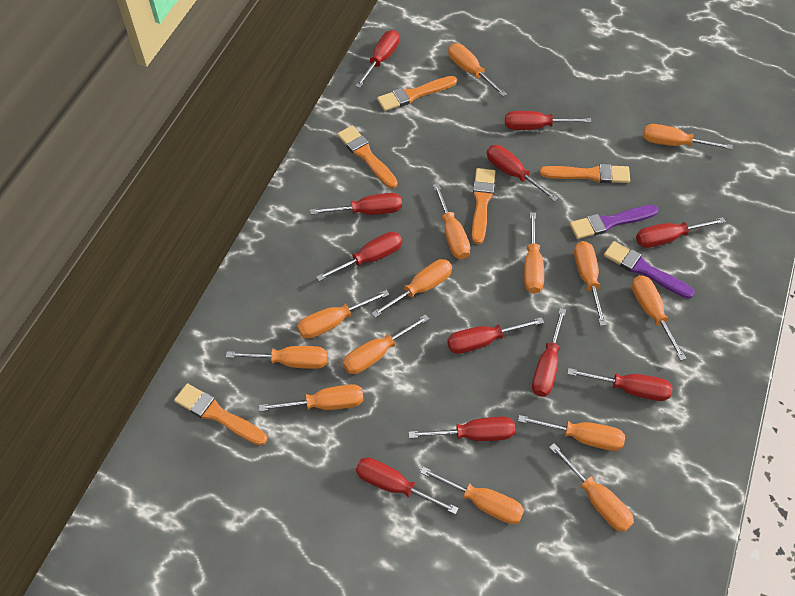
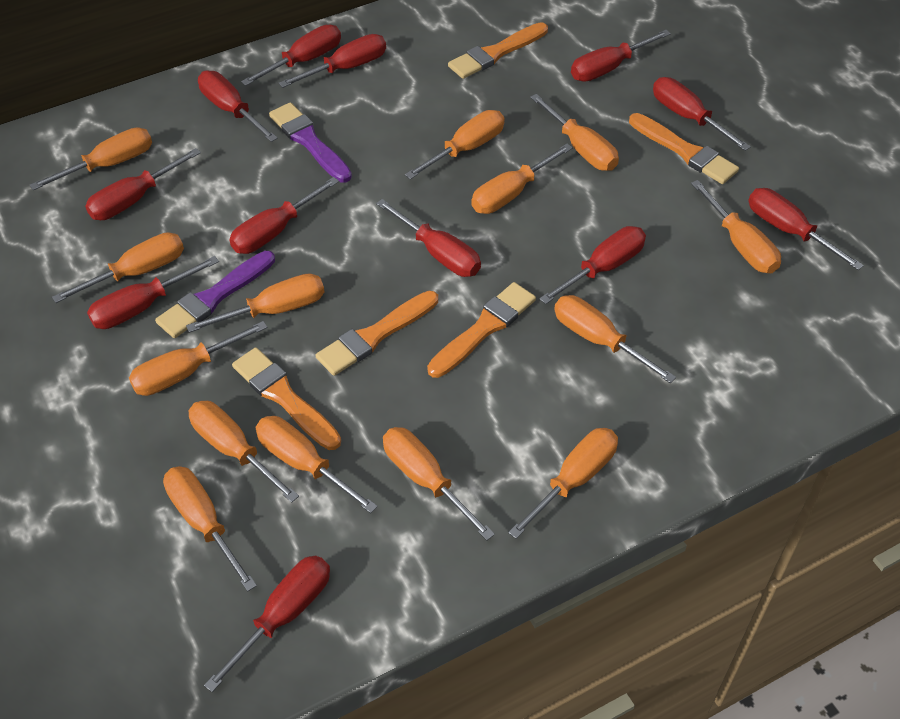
red screwdriver: [310,193,402,215] [316,232,402,281] [355,30,399,88] [356,458,459,515] [409,417,515,441] [447,317,544,354] [487,145,558,202] [505,111,591,130] [532,308,566,397] [568,368,672,401] [636,217,726,248] = 11 -> [85,148,201,220] [87,256,219,329] [198,71,278,142] [204,556,330,692] [229,177,339,254] [241,25,341,86] [279,34,386,88] [376,199,481,277] [539,226,646,304] [571,30,671,82] [653,77,751,151] [749,188,864,270] = 12

